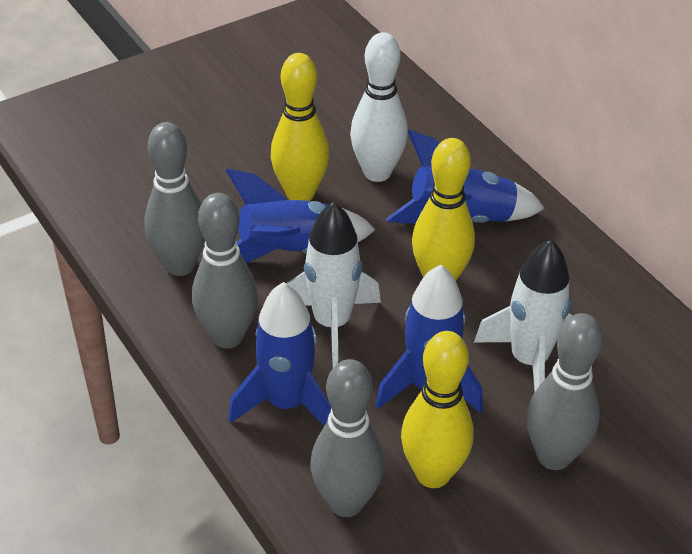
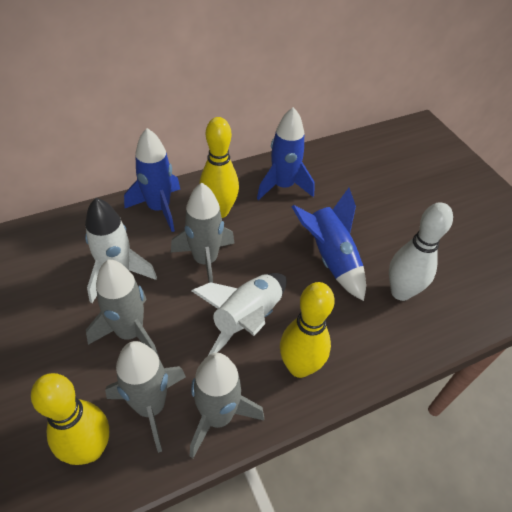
blue rocket: [226,168,375,263] [228,282,331,426] [375,265,483,414] [386,130,545,224] = 4 -> [124,128,180,232] [257,107,315,200] [292,188,366,301] = 3
grey bowling pin: [144,122,205,276] [192,193,258,349] [310,359,384,517] [527,313,603,470] = 4 -> none = 0
grey rocket: none = 0 -> [86,260,159,357] [105,341,186,453] [171,183,235,283] [190,353,264,458] = 4

